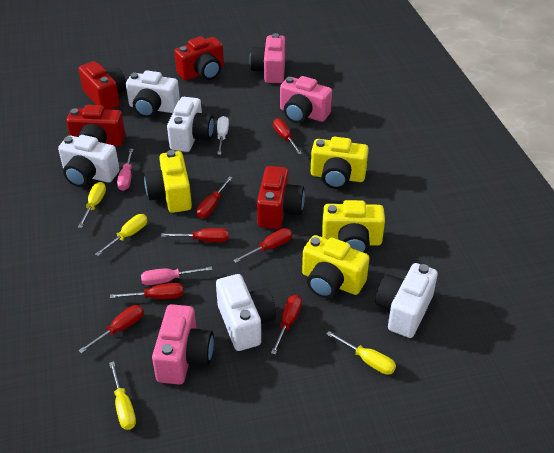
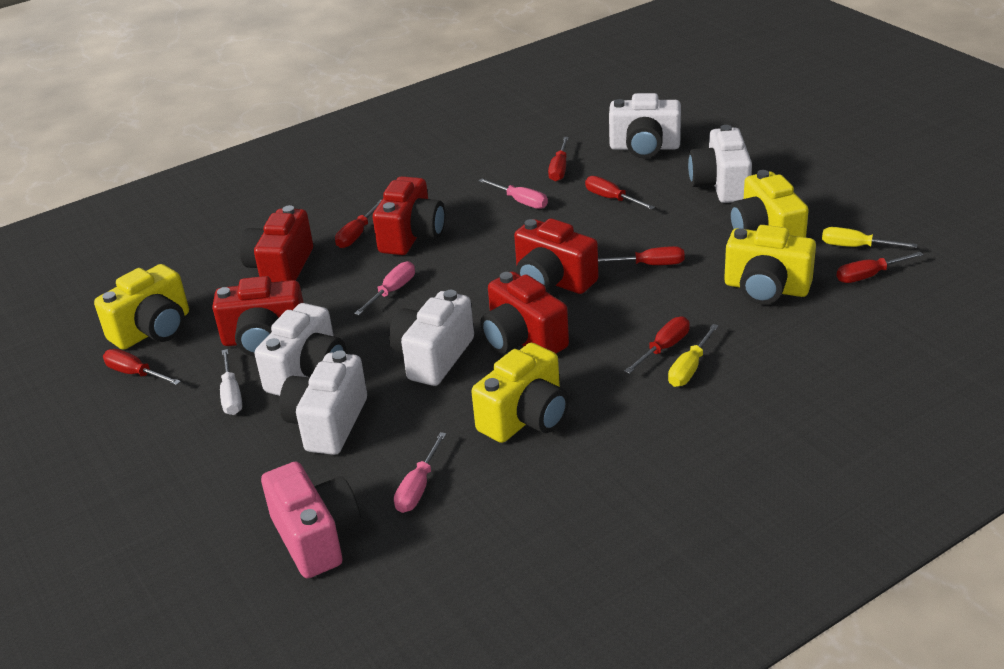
pink camera: [152,304,214,385] [250,33,286,83] [280,76,332,123] = 3 -> [261,462,361,578] = 1
pink screwdriver: [117,149,134,191] [141,266,212,285] = 2 -> [354,261,415,315] [394,432,446,513] [478,178,548,209] = 3
red camera: [66,105,125,146] [79,61,127,110] [174,36,224,80] [257,166,305,229] = 4 -> [212,276,304,357] [239,205,313,282] [373,176,445,255] [480,271,569,354] [514,218,599,294] = 5
yellow screwdriver: [78,182,106,228] [95,214,147,256] [109,361,136,430] [326,331,396,375] = 4 -> [668,324,719,387] [822,227,918,248] = 2

